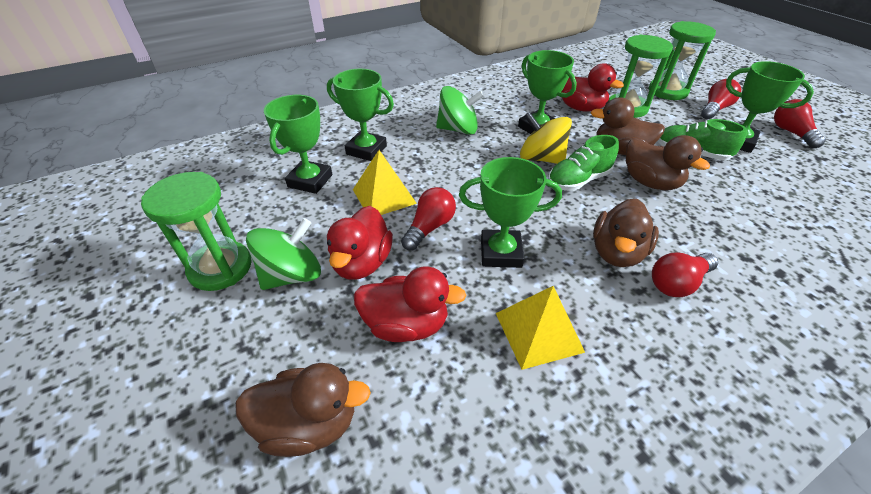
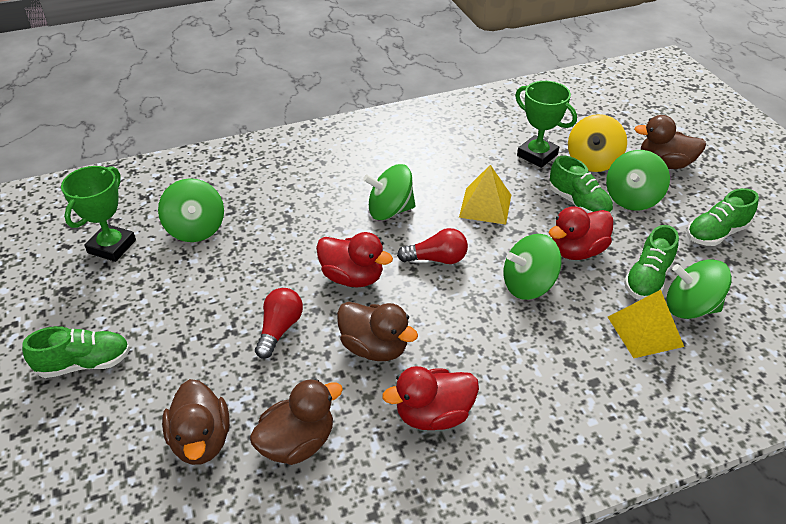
green hourglass: [141,172,252,291] [608,35,673,118] [649,21,716,100] = 3 -> none = 0
green shoe: [548,135,619,191] [658,119,747,161] = 2 -> [22,326,130,378] [549,156,613,214] [624,225,679,300] [687,188,759,246] = 4
green spinning top: [246,218,321,290] [436,86,484,135] = 2 -> [158,178,224,242] [363,164,416,220] [504,234,562,300] [606,150,670,211] [666,260,732,319] = 5
green trophy: [264,95,332,194] [327,69,394,161] [459,157,562,268] [518,50,577,134] [726,61,814,153] = 5 -> [61,166,136,262] [515,81,577,168] = 2
red light bulb: [401,187,456,250] [652,253,718,297] [701,79,741,119] [774,99,826,148] = 4 -> [255,288,303,359] [397,228,468,264] = 2

